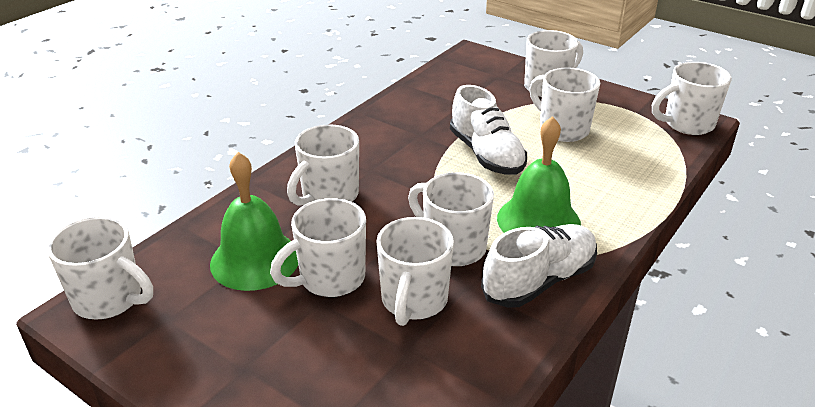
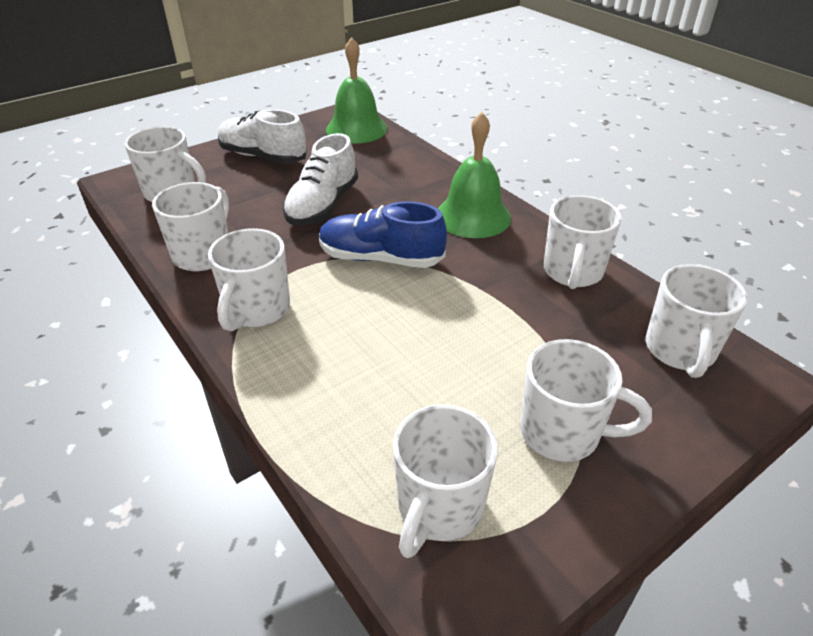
blue shoe: none = 0 -> [319,201,447,268] = 1
white mug: [47,217,153,319] [270,198,366,297] [287,124,359,206] [376,217,454,326] [408,172,494,266] [524,30,583,97] [529,67,600,142] [652,62,732,135] = 8 -> [125,126,206,202] [152,182,229,271] [208,228,290,331] [393,404,498,558] [520,339,652,462] [544,195,622,289] [646,264,748,378] = 7

